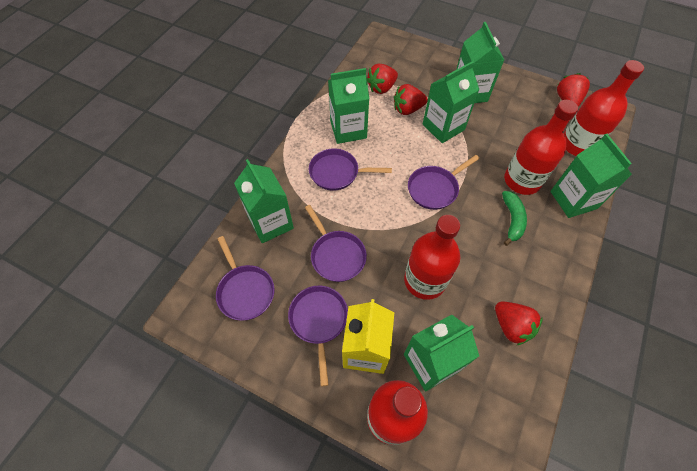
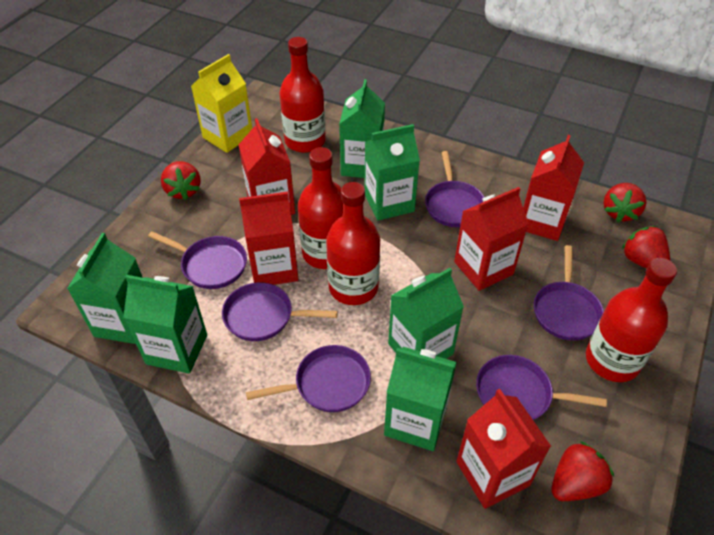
green banana: [502,191,527,246] = 1 -> none = 0
purple pan: [216,236,274,321] [288,286,348,386] [305,205,367,282] [309,148,392,191] [408,155,479,210] = 5 -> [148,231,247,289] [222,282,338,341] [246,345,371,412] [425,151,485,227] [476,355,607,420] [534,245,604,341] = 6
red carton: none = 0 -> [239,118,295,215] [239,192,299,285] [454,187,529,291] [456,389,551,509] [523,135,584,241] = 5

